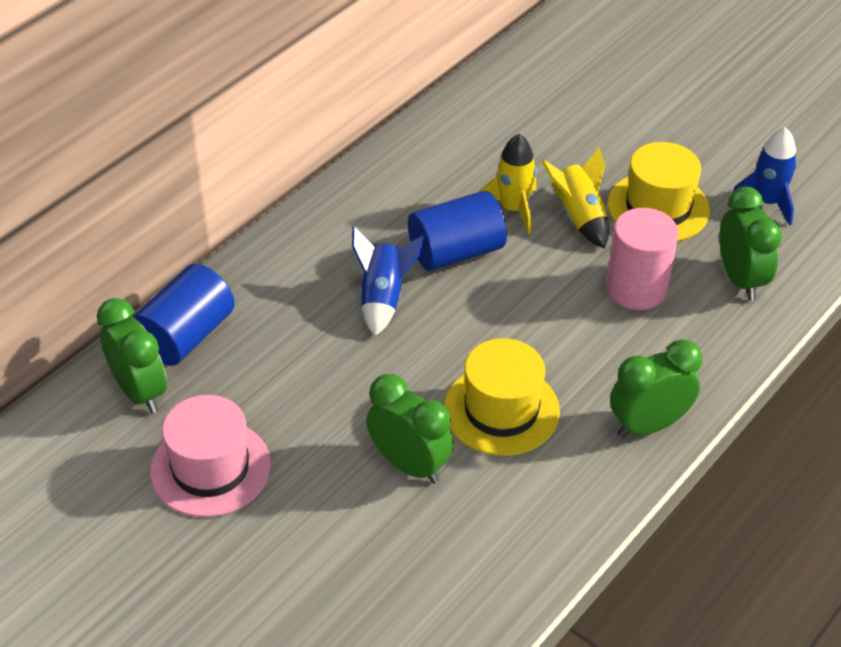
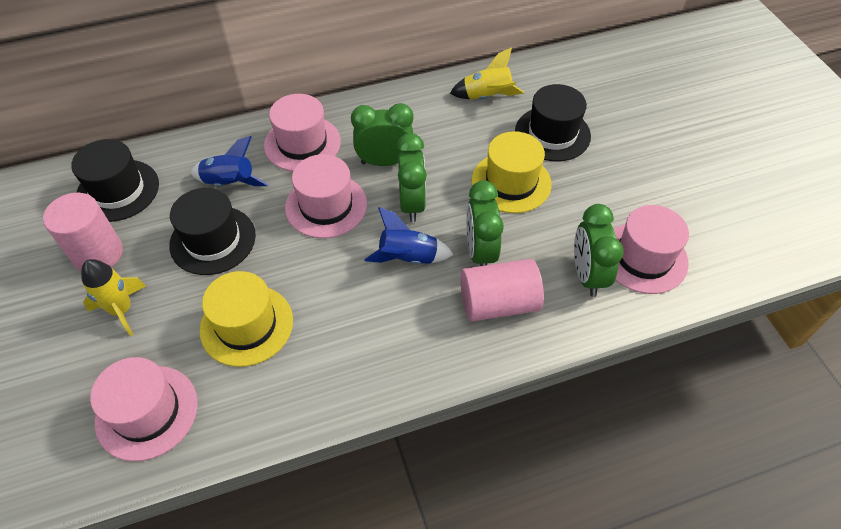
black hat: none = 0 -> [71,139,159,222] [169,188,256,275] [515,84,591,161] = 3
blue cylinder: [133,264,235,366] [408,191,507,271] = 2 -> none = 0
pink cylinder: [606,208,678,310] = 1 -> [43,193,123,271] [460,259,544,322] = 2
pink hat: [150,395,271,517] = 1 -> [90,357,198,461] [264,94,341,171] [285,154,367,238] [614,205,689,294] = 4

